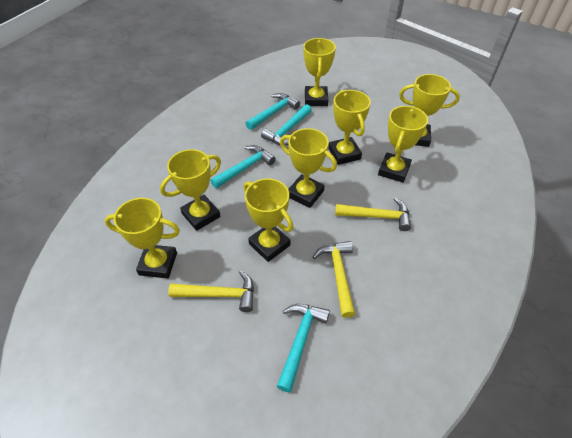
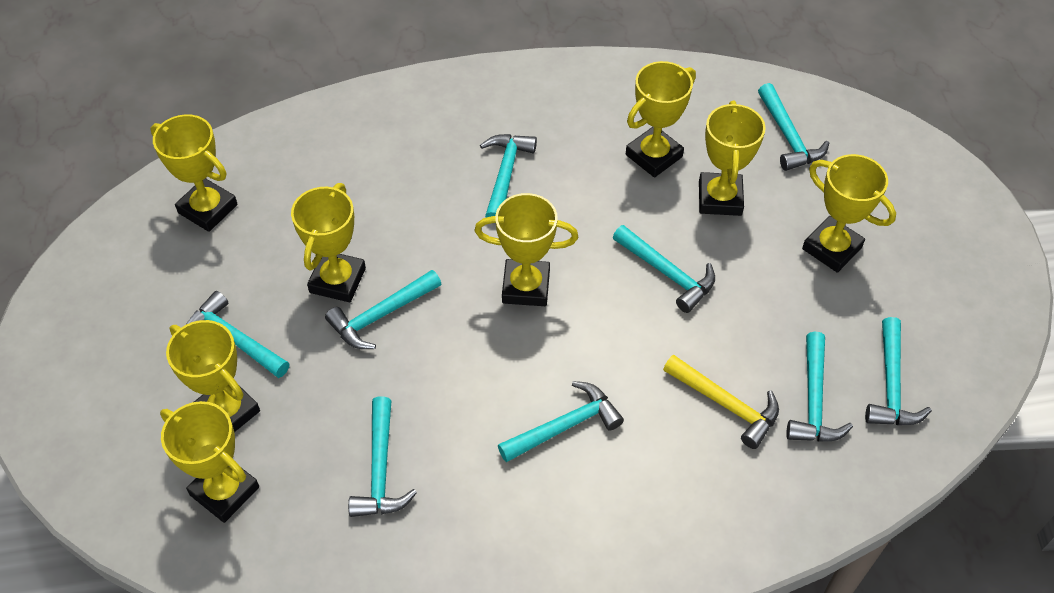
turquoise hammer: [210,145,276,189] [245,93,300,130] [261,104,312,145] [277,304,330,392] = 4 -> [187,291,290,378] [325,270,441,349] [348,396,417,517] [480,134,537,218] [498,381,624,462] [613,225,715,313] [758,83,829,171] [786,331,853,442] [865,317,932,425] = 9
yellow hammer: [168,271,254,312] [313,241,355,318] [335,197,411,231] = 3 -> [663,355,779,449] = 1

